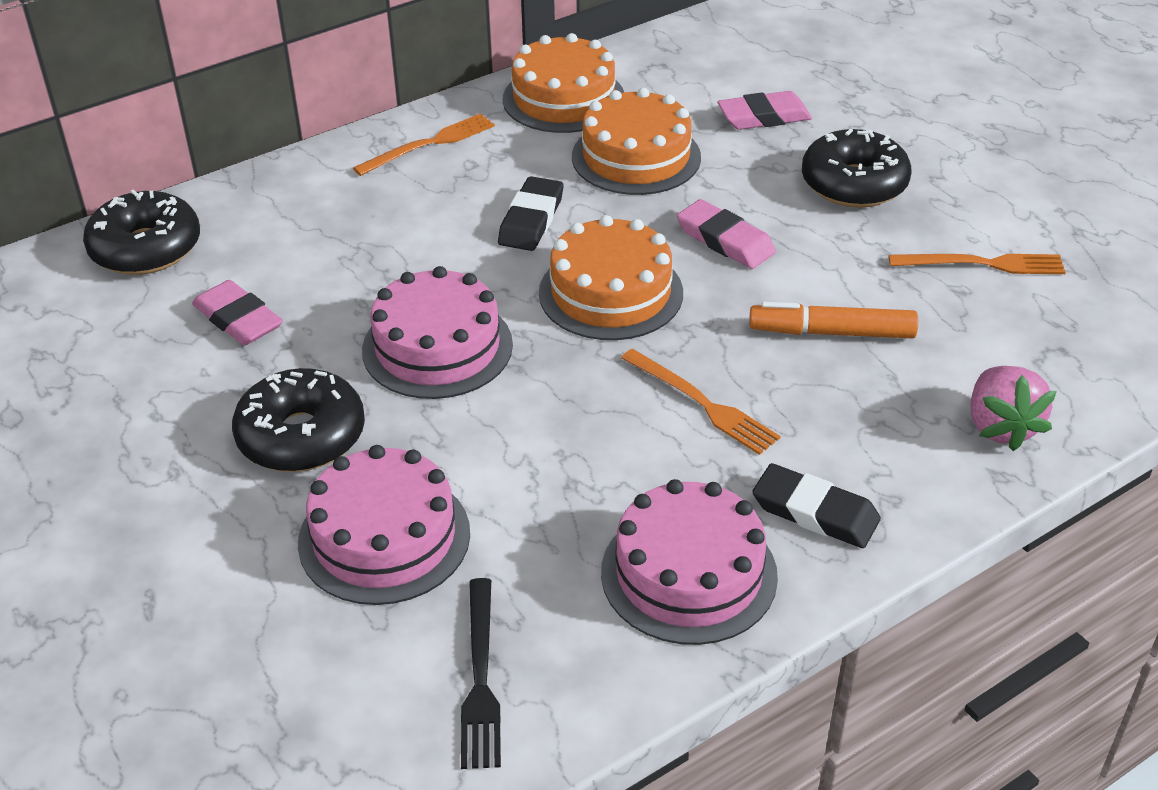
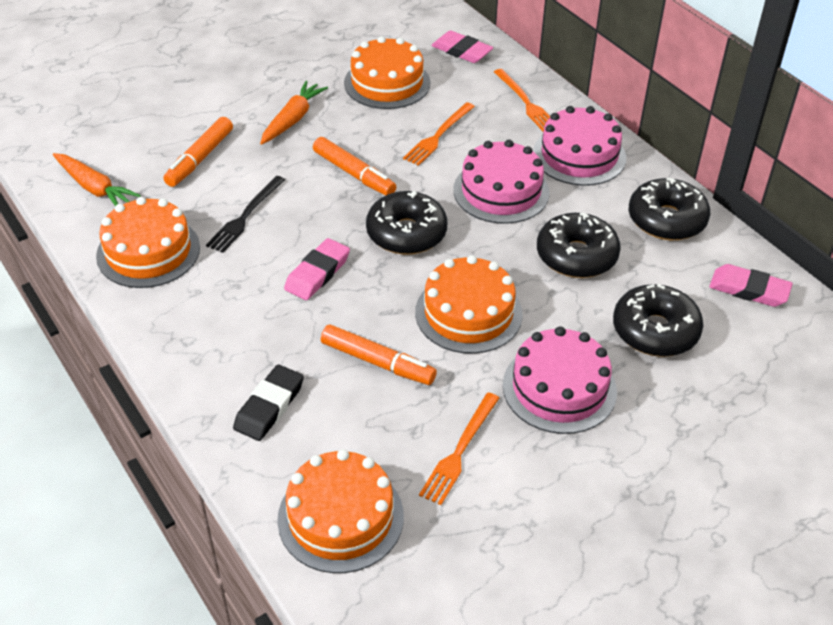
black donut: [83,189,200,275] [232,368,365,472] [802,129,911,208] = 3 -> [366,191,448,255] [537,213,621,278] [613,284,704,357] [629,178,710,240] = 4
black eraser: [498,176,564,251] [752,463,881,548] = 2 -> [233,364,304,441] = 1
orange cake: [503,33,624,133] [539,215,683,340] [572,88,701,195] = 3 -> [96,197,200,288] [277,449,404,573] [344,36,430,109] [415,255,523,354] = 4
orange carrot: none = 0 -> [53,153,141,206] [260,81,328,145] = 2
orange marker: [749,302,918,339] = 1 -> [163,117,233,187] [313,137,396,196] [321,324,437,385] = 3
pink strawberry: [970,366,1057,451] = 1 -> none = 0

